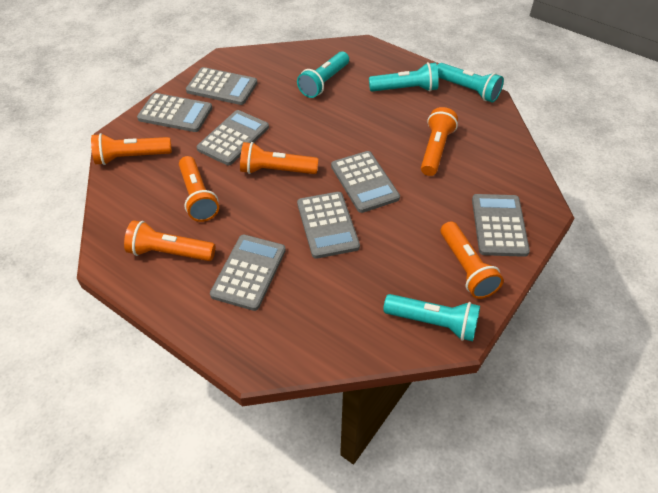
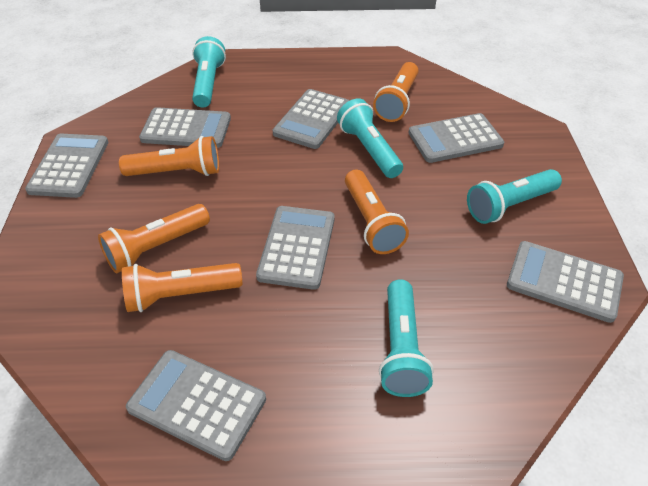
orange flashlight: [91,133,172,165] [124,220,215,261] [179,156,219,222] [240,142,318,174] [421,107,458,176] [441,221,504,299] = 6 -> [98,204,210,273] [119,136,219,176] [122,263,242,312] [345,170,409,254] [373,62,419,122] = 5

